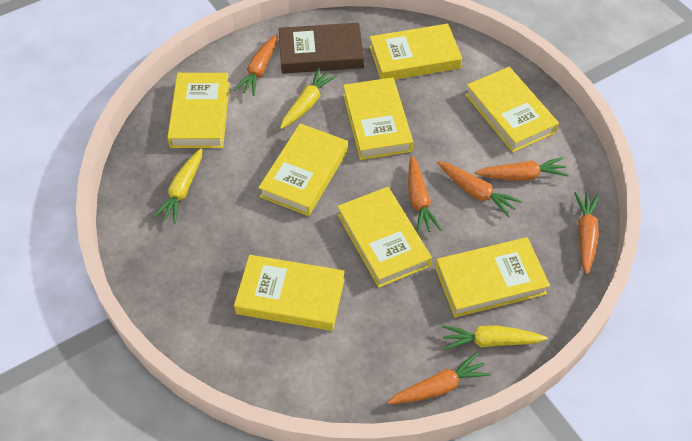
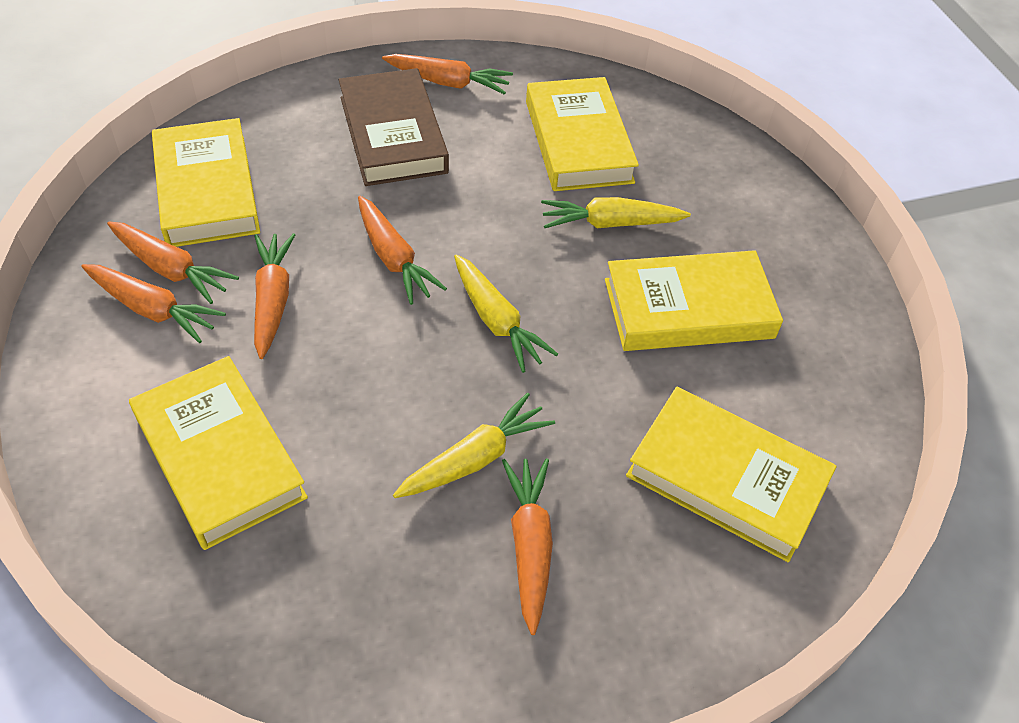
yellow book: [167,73,230,148] [234,255,345,331] [258,123,348,216] [338,187,432,288] [343,77,413,160] [369,23,462,80] [435,237,550,317] [465,67,559,152] = 8 -> [129,356,308,550] [152,118,260,247] [526,77,639,191] [605,250,783,351] [626,387,836,562] = 5

